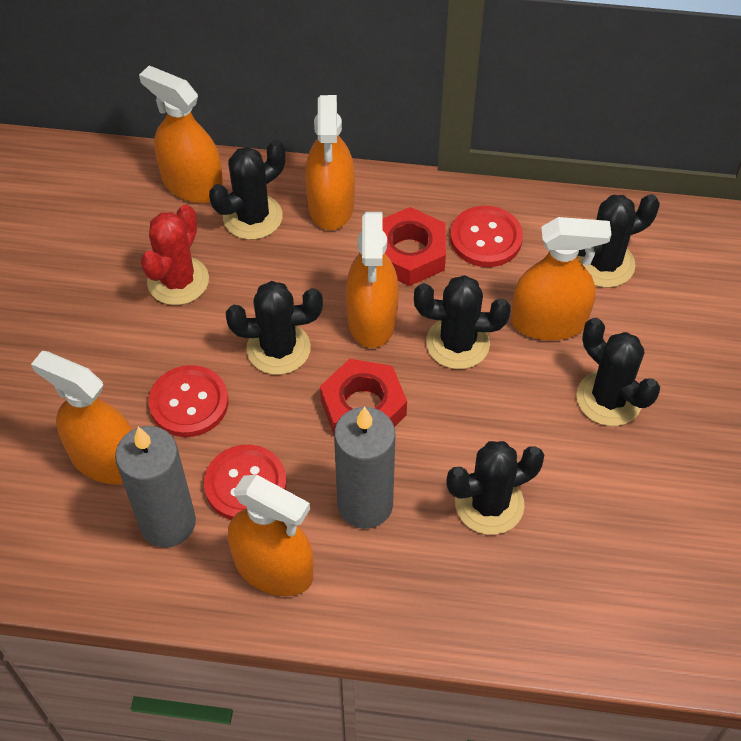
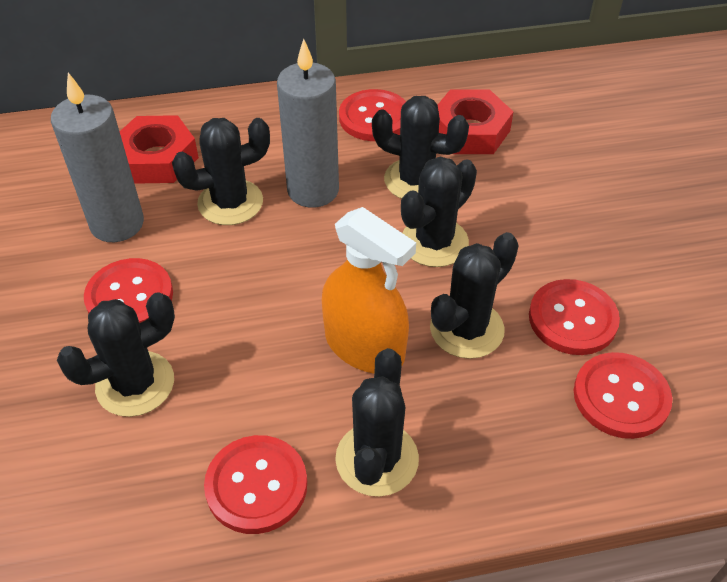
orange spray bottle: [31,351,133,484] [139,66,223,203] [228,475,314,596] [305,95,355,230] [346,212,399,348] [511,217,611,340] = 6 -> [322,207,416,373] = 1
red button: [149,365,228,437] [204,445,287,520] [450,206,523,267] = 3 -> [84,258,173,323] [204,435,307,534] [339,89,406,141] [529,279,620,355] [574,352,673,439] = 5
red cactus: [141,205,209,305] = 1 -> none = 0

